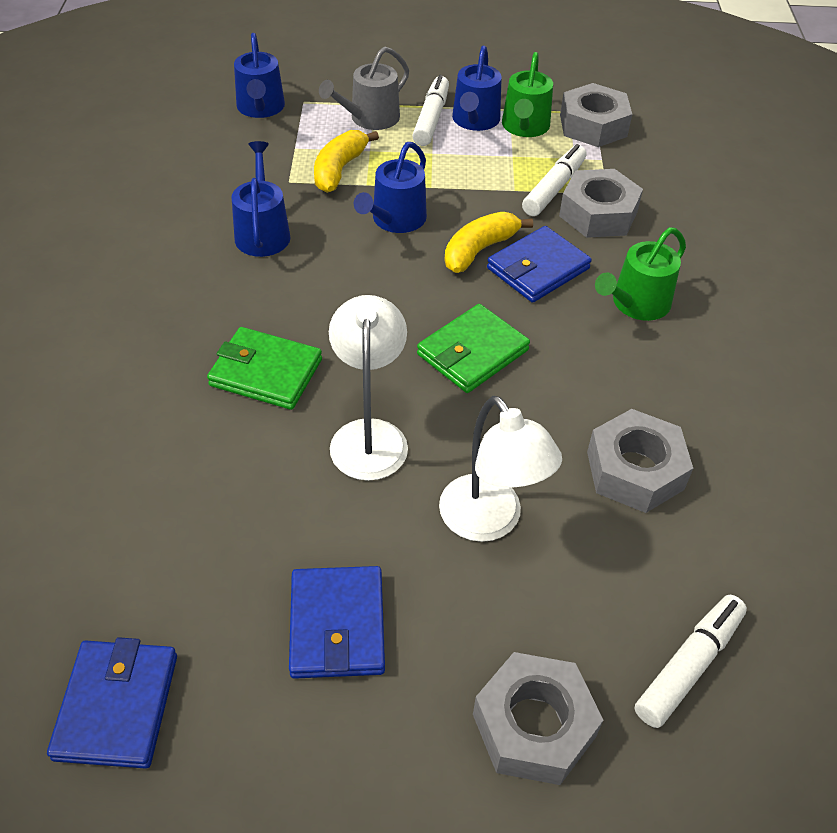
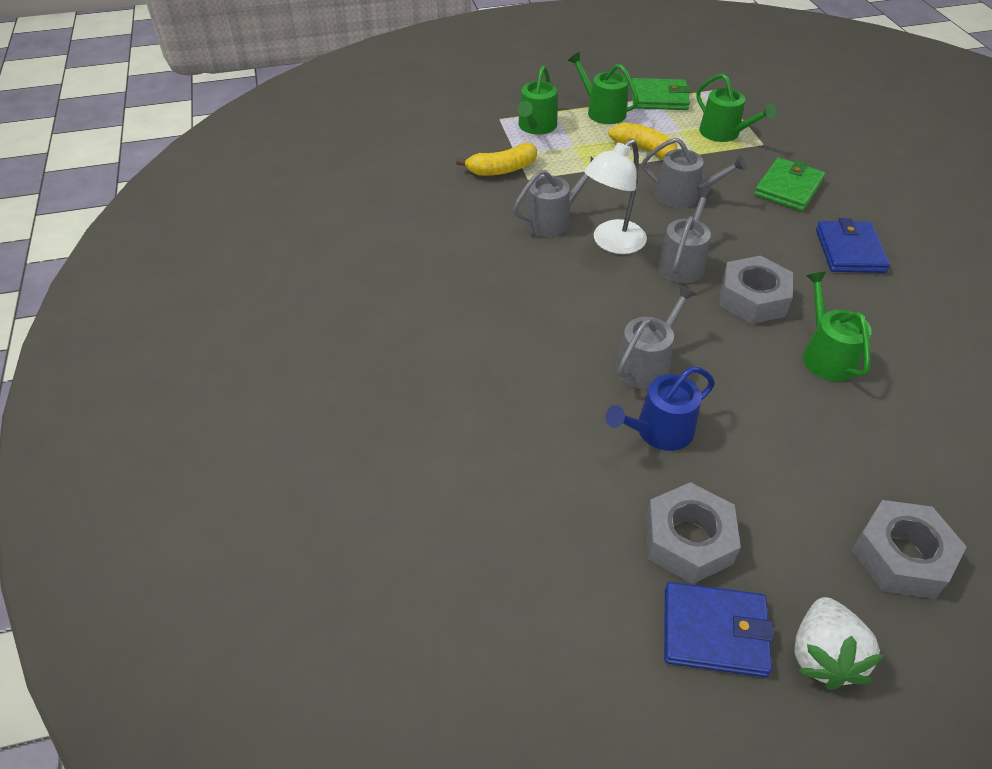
blue wallet: [47,637,177,769] [289,566,385,679] [487,226,592,303] = 3 -> [664,582,774,677] [816,218,890,273] = 2
blue watering can: [231,141,291,257] [234,33,285,118] [354,142,427,233] [452,46,502,131] = 4 -> [606,367,715,451] = 1
green watering can: [502,52,553,137] [595,227,686,321] = 2 -> [518,66,557,135] [568,52,639,124] [696,73,776,142] [803,271,872,381] = 4
grey nut: [473,652,603,785] [559,169,643,238] [560,83,632,147] [587,409,693,513] = 4 -> [646,482,741,584] [719,255,793,324] [851,500,967,599] = 3
grey watering can: [319,47,409,130] = 1 -> [513,157,594,236] [615,285,697,389] [642,138,747,208] [657,187,714,283] = 4
white lamp: [329,295,408,481] [439,396,562,542] = 2 -> [584,139,647,254] = 1
white marker: [412,75,449,146] [522,144,586,216] [635,595,747,728] = 3 -> none = 0
white strawberry: none = 0 -> [794,597,884,690] = 1

